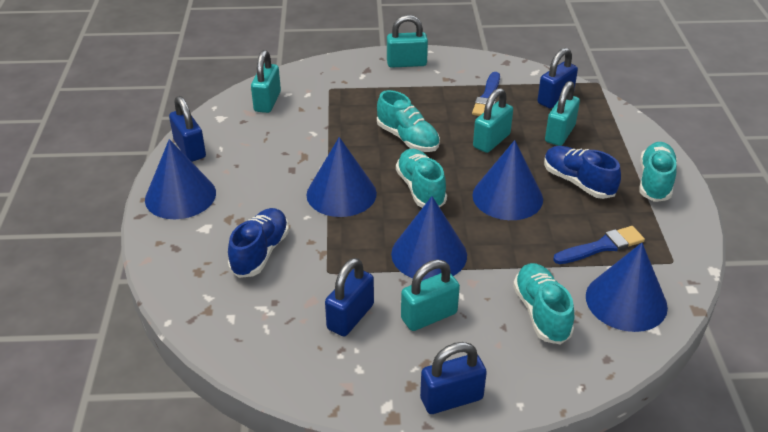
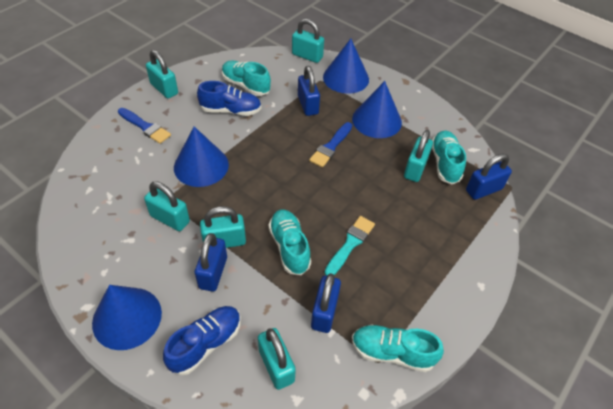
blue cone: [145,139,216,219] [306,137,377,217] [391,196,467,281] [472,140,543,220] [586,243,668,332] = 5 -> [92,285,162,350] [174,127,229,187] [323,39,369,94] [352,81,402,138] = 4
turquoise brush: none = 0 -> [325,216,375,276] = 1
turquoise padlock: [251,50,281,113] [387,15,428,68] [401,259,460,331] [473,88,513,153] [545,81,580,146] = 5 -> [144,181,190,231] [146,50,178,98] [200,206,246,248] [258,328,296,390] [292,19,324,63] [404,130,433,182] = 6

